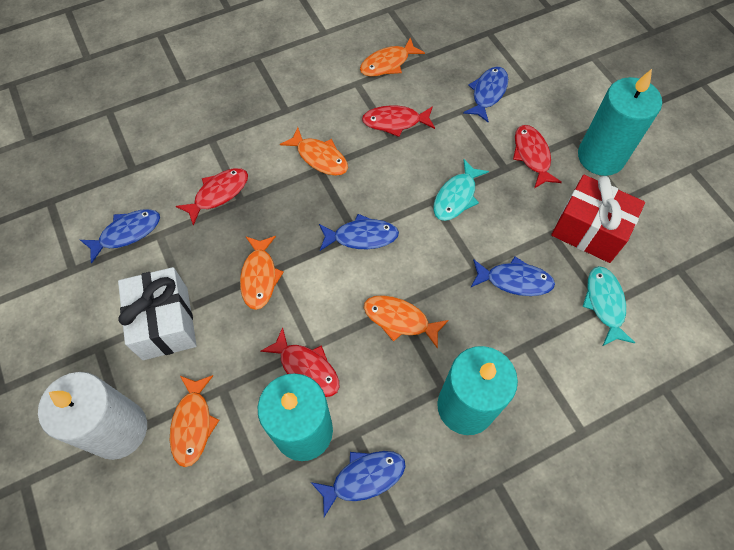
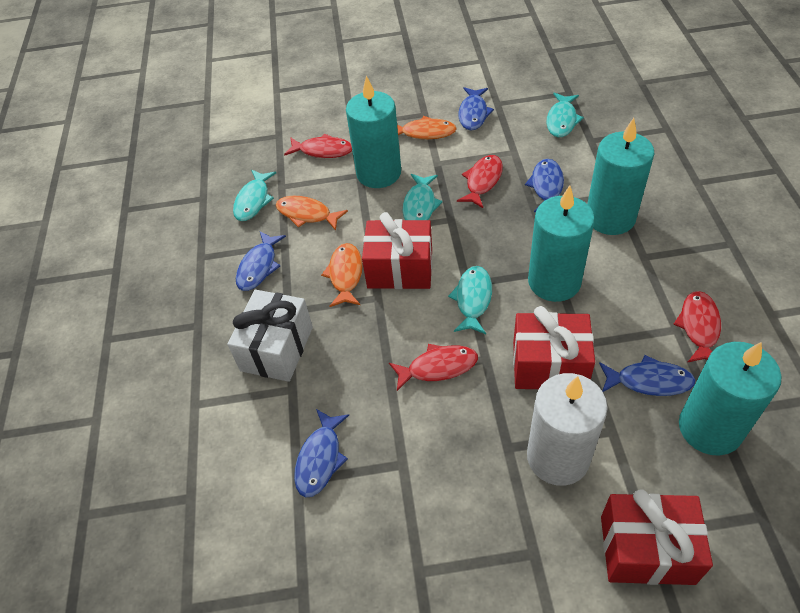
orange fish: [170,375,219,467] [240,236,284,310] [280,127,348,176] [360,38,425,77] [364,295,449,349] = 5 -> [276,196,348,231] [321,243,363,307] [397,116,457,139] = 3
red gift: [551,175,645,263] = 1 -> [362,212,432,289] [513,306,595,389] [601,489,713,585] = 3
turquoise candle: [258,373,333,461] [437,346,518,435] [578,69,662,176] = 3 -> [346,76,401,188] [528,185,595,302] [587,118,654,235] [679,342,781,455] = 4
turquoise fish: [433,159,489,221] [582,266,635,346] = 2 -> [233,170,276,221] [403,174,442,220] [448,266,492,334] [546,93,584,138] = 4

